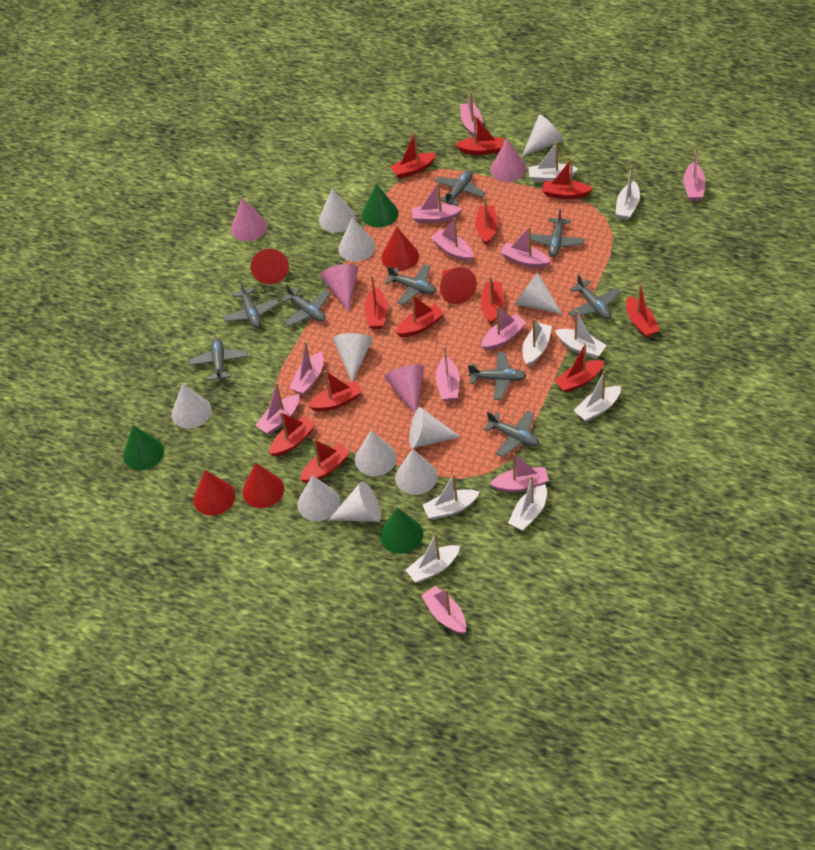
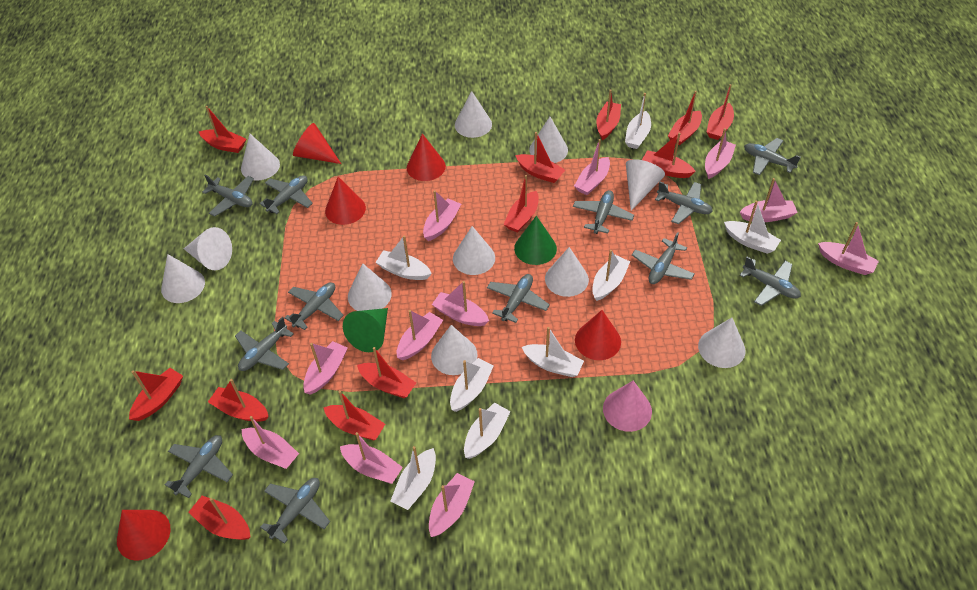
green cone: [123,425,164,470] [362,184,399,227] [380,507,423,554] = 3 -> [343,308,388,352] [514,216,557,265] = 2
grey plane: [189,338,248,382] [223,281,279,328] [281,284,331,326] [385,264,437,305] [434,170,485,206] [468,352,527,400] [484,410,539,457] [528,209,585,257] [568,274,621,319] = 9 -> [165,435,233,498] [202,175,254,217] [235,317,294,371] [259,175,313,214] [260,478,330,544] [284,282,344,330] [487,274,550,323] [573,190,634,234] [632,232,695,284] [655,181,713,224] [739,257,801,306] [744,138,801,176] = 12
pink cone: [231,198,267,241] [321,264,358,312] [385,364,424,414] [490,138,526,182] = 4 -> [603,380,652,432] = 1

